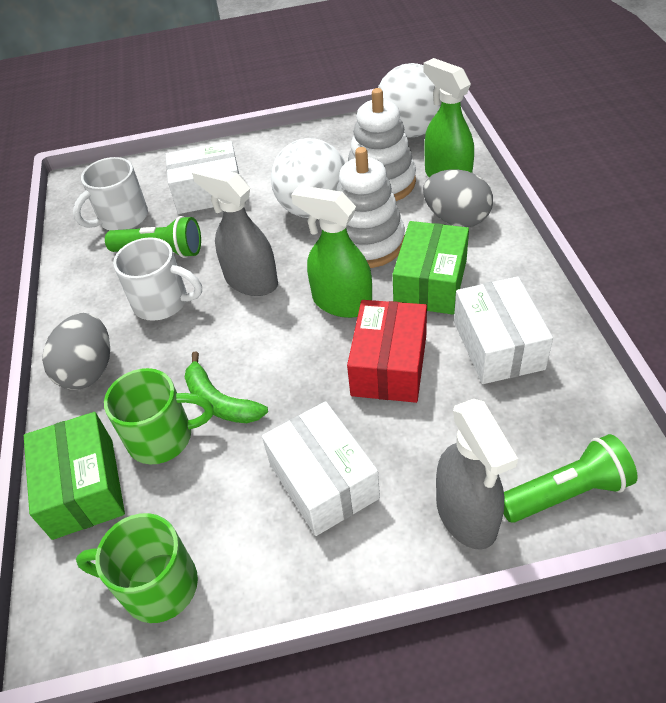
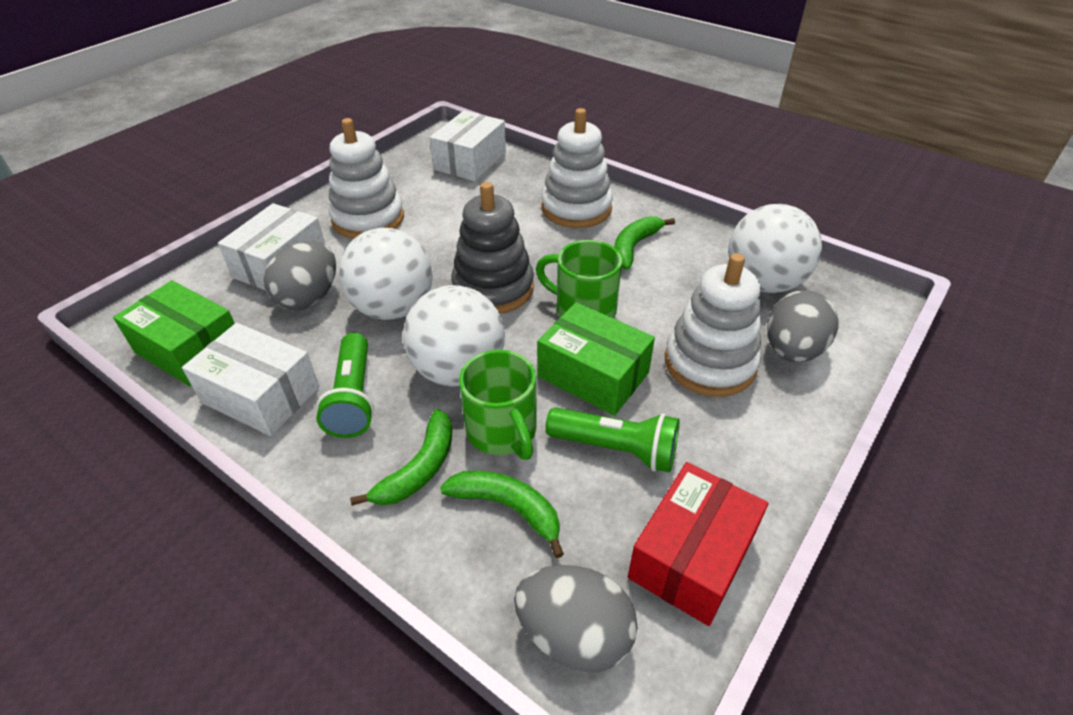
green banana: [185,352,268,423] = 1 -> [350,409,452,506] [440,471,564,558] [614,216,675,270] = 3
green spray bottle: [291,185,372,318] [423,58,474,177] = 2 -> none = 0
grey egg: [42,313,110,390] [423,169,493,227] = 2 -> [264,241,336,310] [514,565,637,673] [767,290,839,362] = 3
grey spray bottle: [192,165,278,296] [436,399,518,550] = 2 -> none = 0
grey stacking toy: none = 0 -> [451,182,534,314] = 1
white ball: [271,138,345,218] [378,63,442,138] = 2 -> [339,228,433,320] [403,285,505,387] [728,204,822,293] = 3
white mug: [73,157,148,230] [113,237,202,321] = 2 -> none = 0
white stacking toy: [336,147,405,268] [348,88,416,201] = 2 -> [329,118,404,239] [541,108,613,228] [665,253,761,397] = 3

